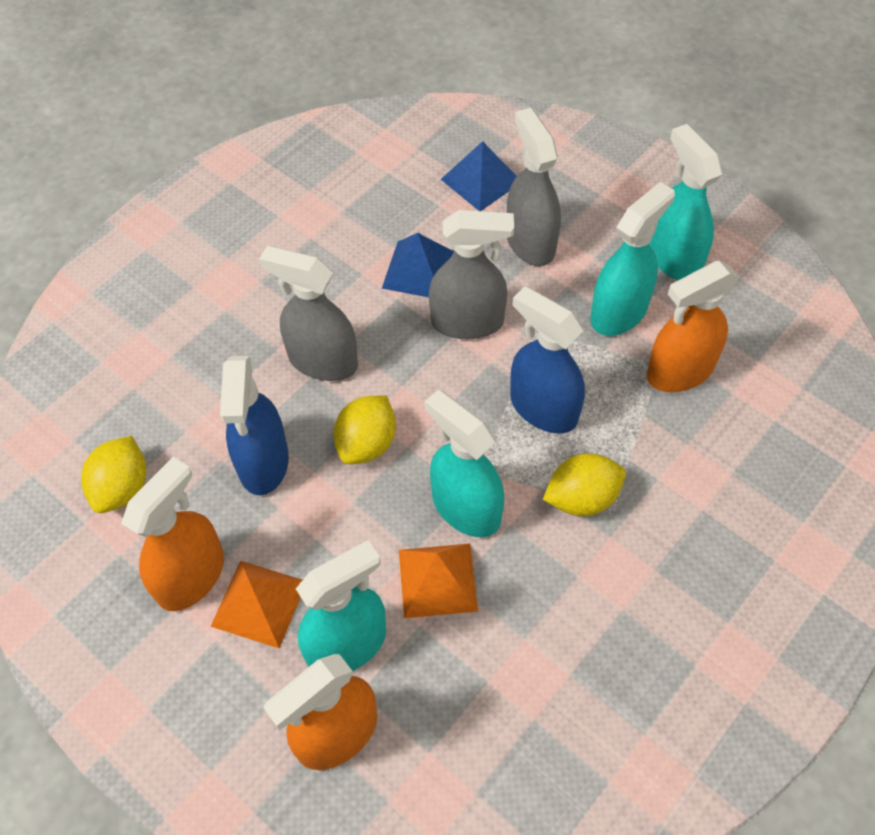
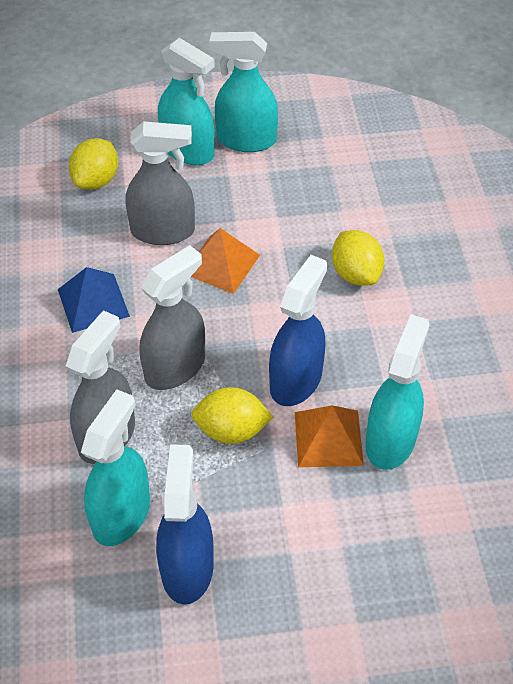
blue pyramid: [382,233,454,297] [441,141,517,211] = 2 -> [58,267,130,333] = 1
orange spray bottle: [121,457,224,611] [263,654,377,770] [647,261,740,392] = 3 -> none = 0

